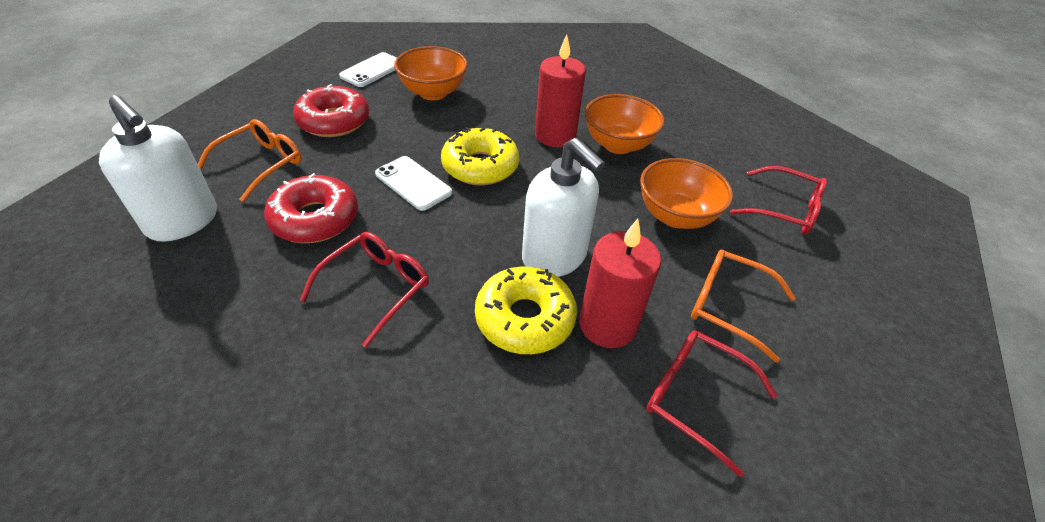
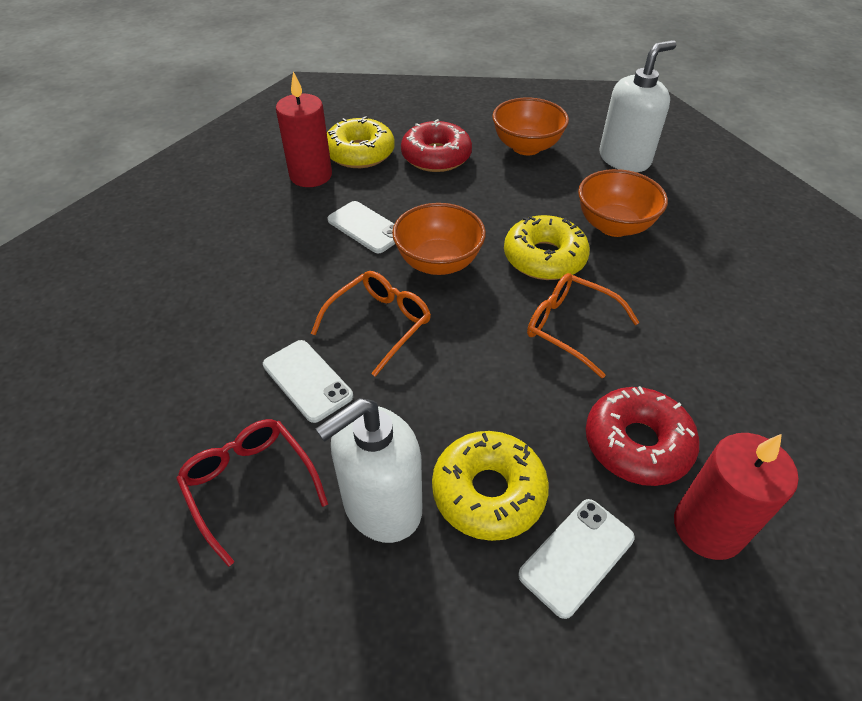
red glasses: [300,232,429,348] [646,331,777,477] [730,166,827,235] = 3 -> [176,419,328,567] = 1
white phone: [339,52,397,87] [375,156,452,211] = 2 -> [263,340,353,423] [327,201,395,253] [518,499,635,619] = 3
yellow donut: [441,127,519,185] [475,267,577,354] = 2 -> [327,116,395,168] [432,431,549,541] [504,215,590,280] = 3

